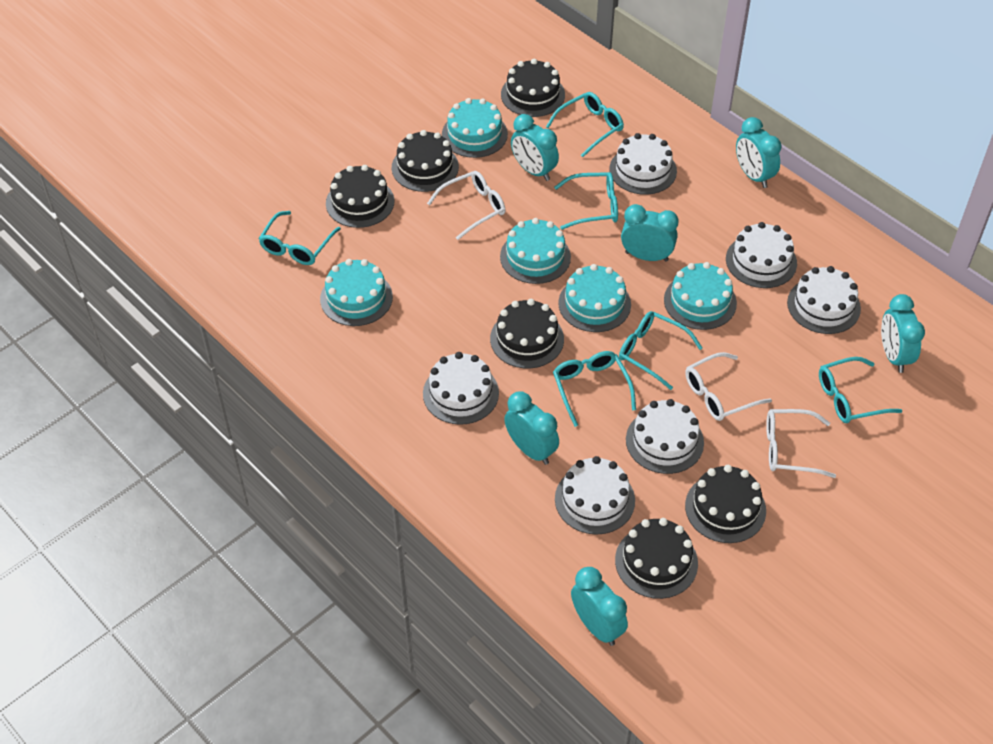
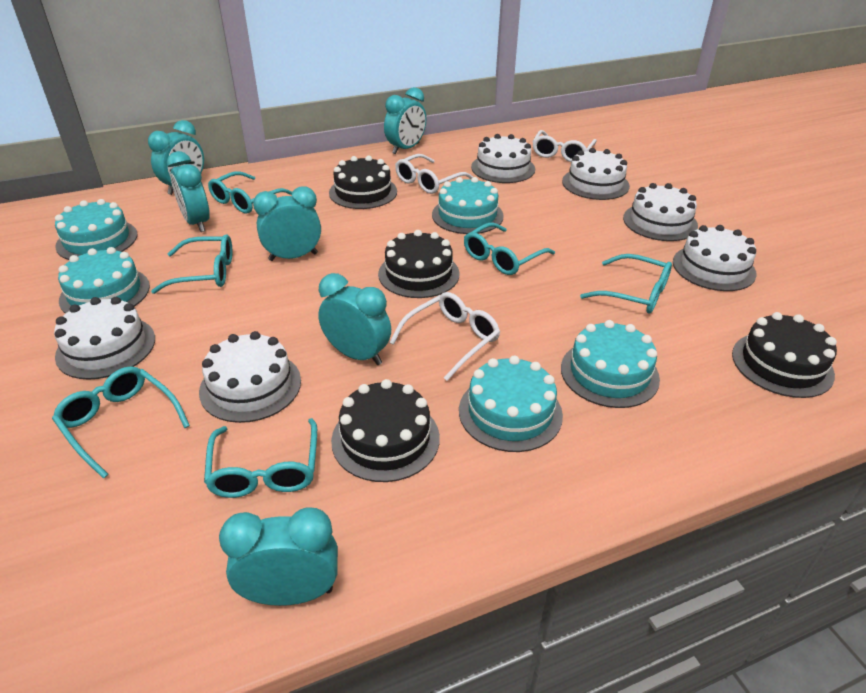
black cake: [326,165,394,228] [392,130,459,192] [490,299,564,368] [501,59,565,117] [615,518,698,599] [685,465,766,543] = 6 -> [329,156,397,209] [331,379,440,482] [378,230,459,298] [732,312,837,398] = 4

